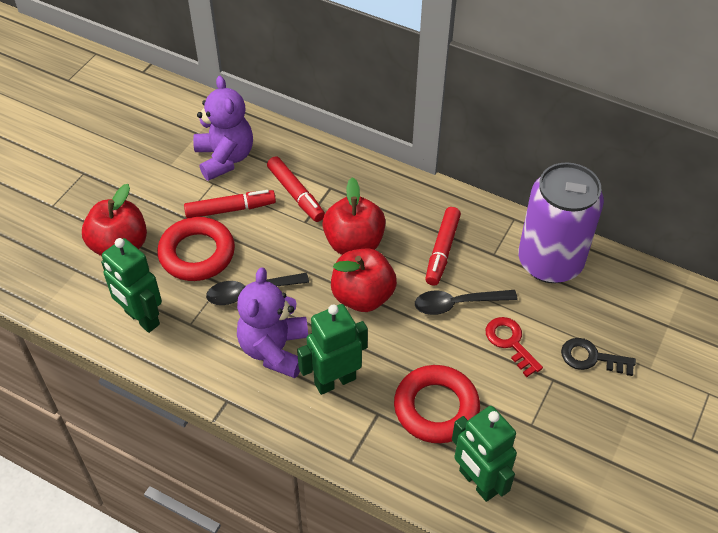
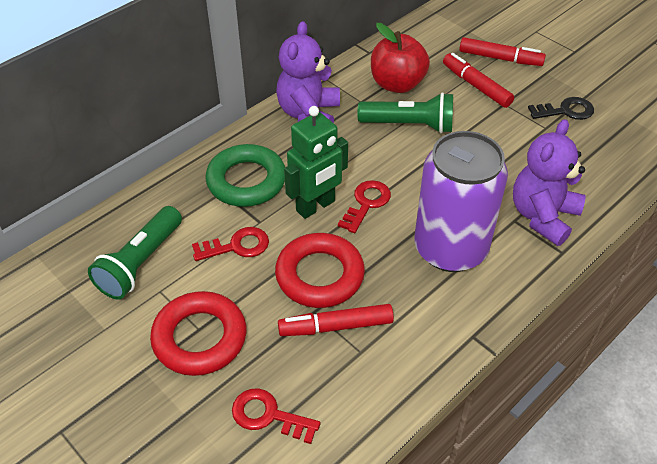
black spoon: [206,273,309,305] [415,290,518,315] = 2 -> none = 0
green flashlight: none = 0 -> [88,206,182,300] [357,92,453,133] = 2
green ring: none = 0 -> [206,144,285,207] = 1
green robot: [101,238,162,333] [297,304,368,395] [452,406,517,502] = 3 -> [284,106,348,219] = 1
red apple: [82,184,147,256] [322,177,386,255] [331,249,397,312] = 3 -> [371,23,430,93] = 1
red key: [486,317,543,377] = 1 -> [192,227,269,261] [232,388,320,444] [338,180,391,233] = 3

